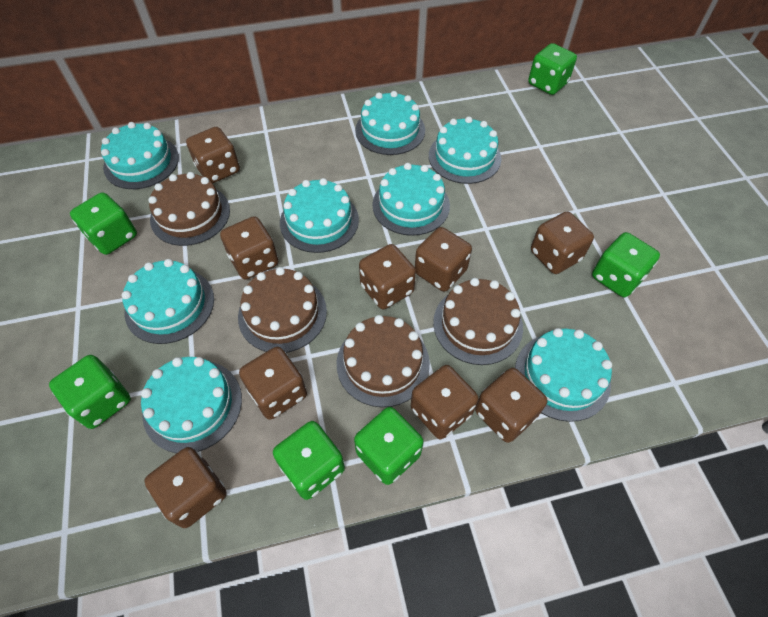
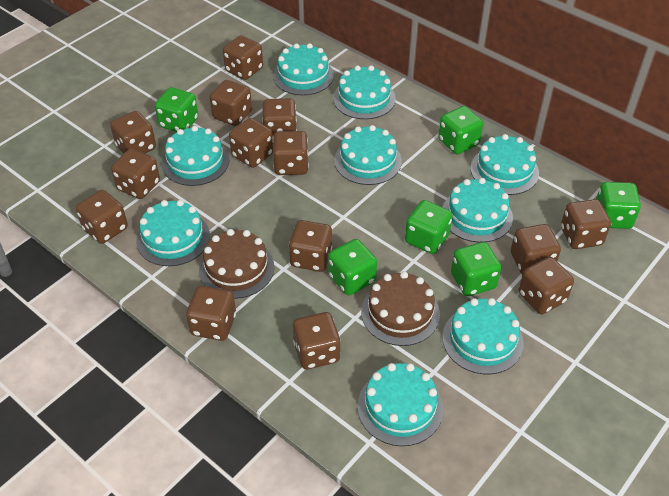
brown cake: [148,172,230,246] [238,267,327,353] [337,315,430,407] [433,278,523,365] = 4 -> [199,229,274,299] [361,271,440,346] = 2
brown dice: [144,447,227,528] [186,127,240,183] [220,216,278,279] [239,347,307,420] [359,244,416,309] [411,365,479,439] [415,227,472,292] [475,368,547,443] [531,211,594,274] = 9 -> [76,190,128,244] [110,111,156,154] [111,148,160,199] [186,286,236,341] [210,80,252,126] [223,35,263,80] [229,118,273,168] [262,98,297,136] [273,131,309,175] [289,220,332,272] [293,312,341,369] [511,224,561,274] [518,257,574,314] [561,199,611,249] = 14
turquoise cake: [101,122,179,189] [121,259,214,344] [141,357,242,453] [280,178,359,253] [355,91,425,155] [372,163,450,236] [429,116,501,184] [515,328,612,422] = 8 -> [136,200,210,266] [162,126,229,186] [273,43,334,95] [333,65,396,119] [334,125,402,185] [357,363,443,446] [442,178,513,243] [442,298,524,374] [471,134,539,195] = 9

